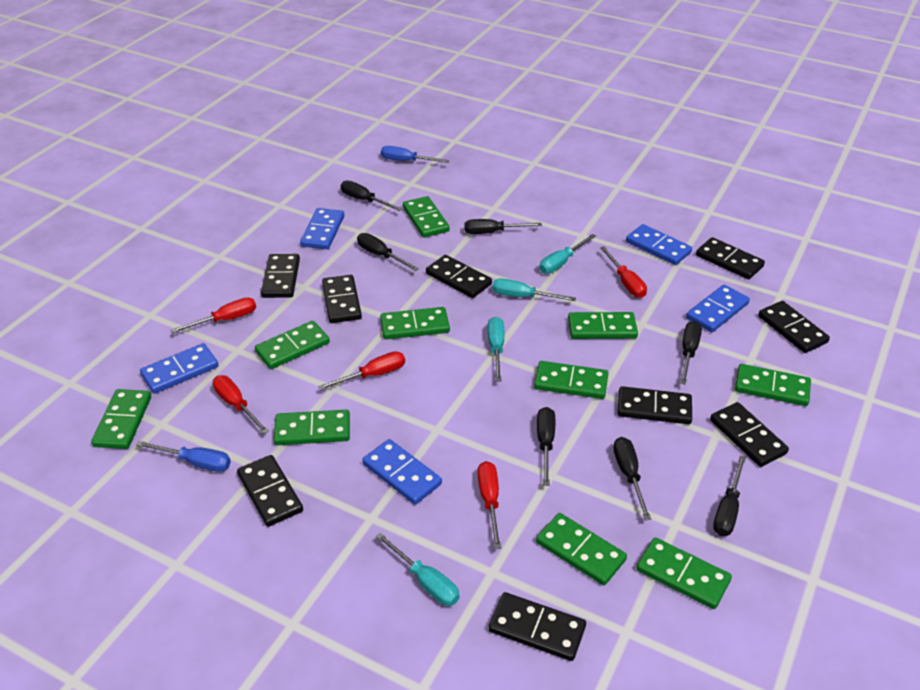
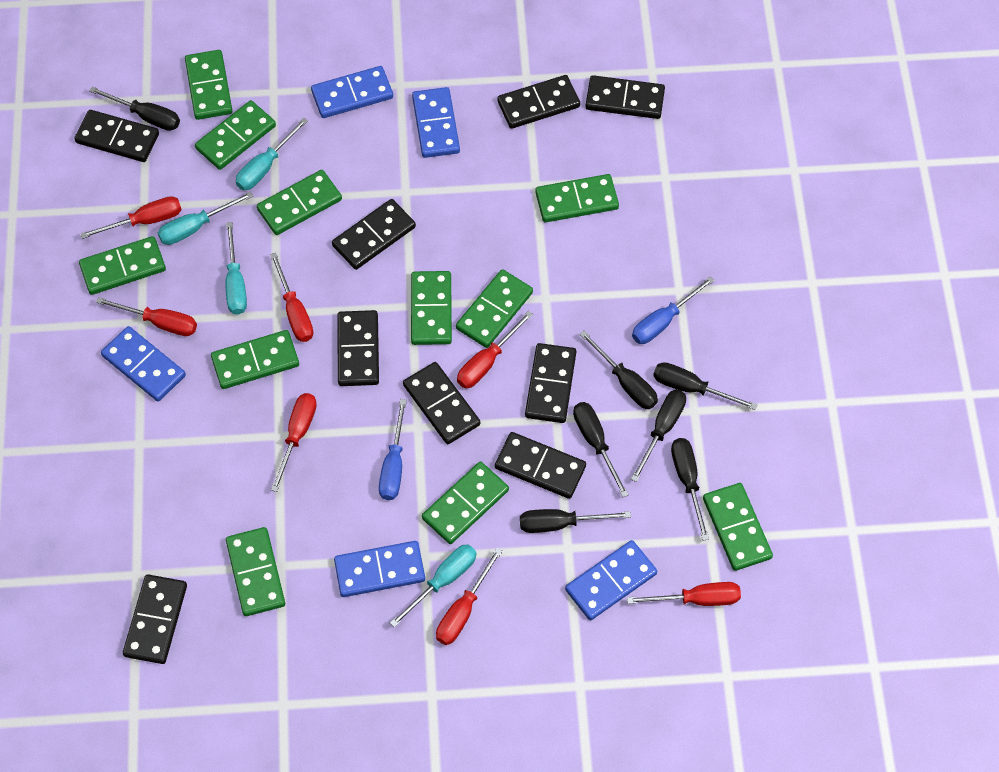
green domino: [91,389,151,449] [255,321,330,369] [274,410,350,445] [380,307,450,339] [403,196,450,237] [534,361,608,399] [536,513,627,585] [568,312,638,339] [636,537,732,609] [735,364,811,406] = 10 -> [79,236,166,295] [185,50,233,120] [195,100,276,170] [211,330,299,389] [226,527,285,616] [257,170,342,235] [411,271,452,345] [422,461,509,544] [456,269,533,348] [535,174,619,222] [703,483,773,571] = 11
red screwdriver: [171,297,256,333] [213,375,269,434] [318,351,405,390] [478,461,501,549] [600,247,647,298] = 5 -> [80,196,182,239] [96,297,197,336] [270,252,313,342] [271,393,317,492] [436,548,503,645] [457,311,533,388] [627,582,741,606] = 7

